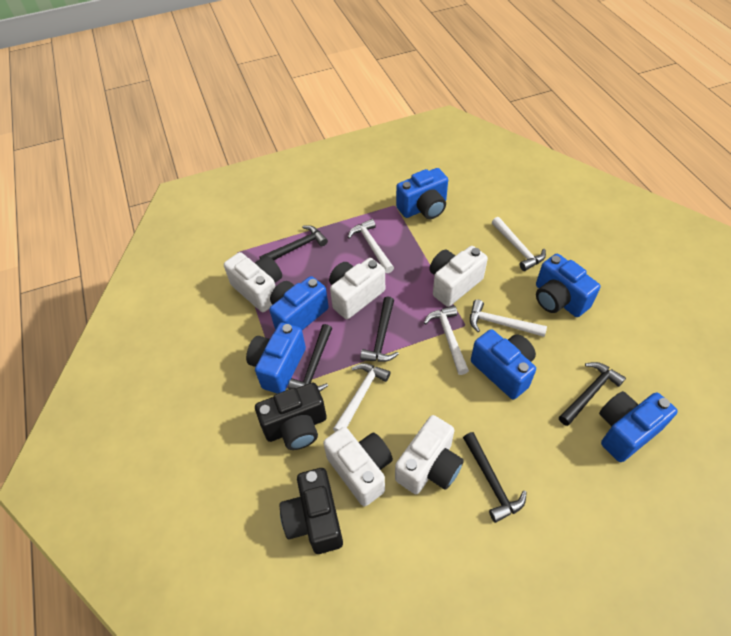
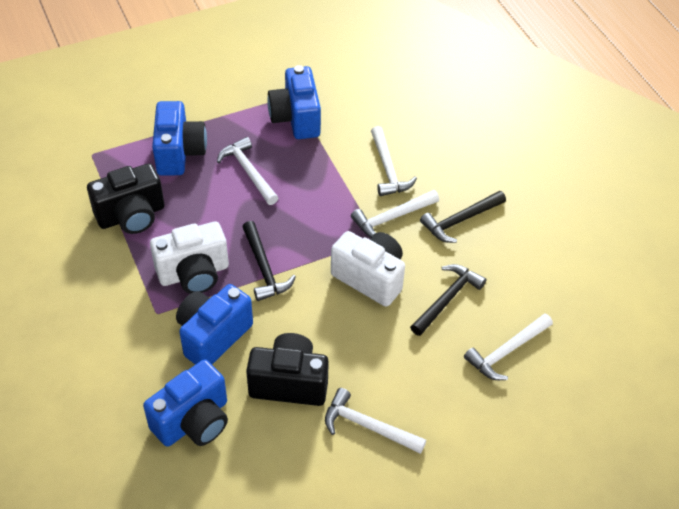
black hammer: [260,225,328,260] [288,324,332,391] [360,296,399,362] [463,432,527,523] [559,362,626,426] = 5 -> [242,221,296,301] [410,264,486,336] [420,191,506,243] = 3
blue camera: [246,323,306,394] [269,276,329,330] [396,168,448,219] [471,329,536,399] [536,254,601,317] [599,391,678,462] = 6 -> [143,359,228,447] [152,101,207,176] [176,284,253,365] [267,65,321,139] = 4
white camera: [224,252,282,312] [323,427,393,506] [329,258,385,319] [395,415,464,494] [429,246,488,307] = 5 -> [150,221,229,294] [331,231,405,307] = 2

